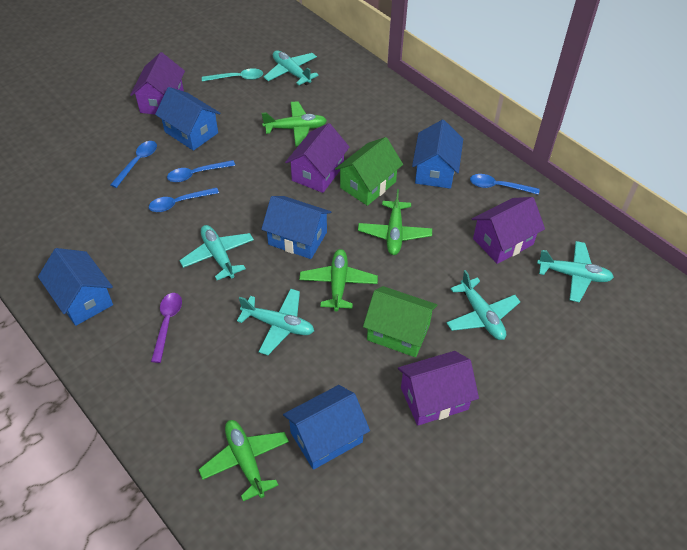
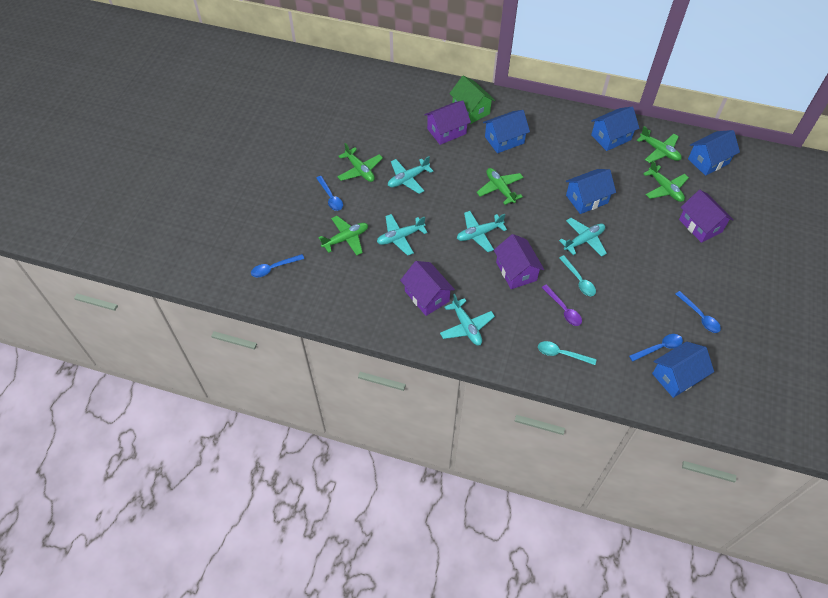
green house: [335,137,403,206] [363,286,438,357] = 2 -> [449,76,495,124] = 1
green plane: [198,420,289,501] [262,101,327,147] [299,249,378,312] [358,189,432,255] = 4 -> [318,216,368,256] [337,143,383,182] [476,168,524,205] [637,126,682,163] [643,160,689,202] = 5
turquoise spoon: [202,68,263,82] = 1 -> [538,341,597,365] [559,255,596,296] = 2

